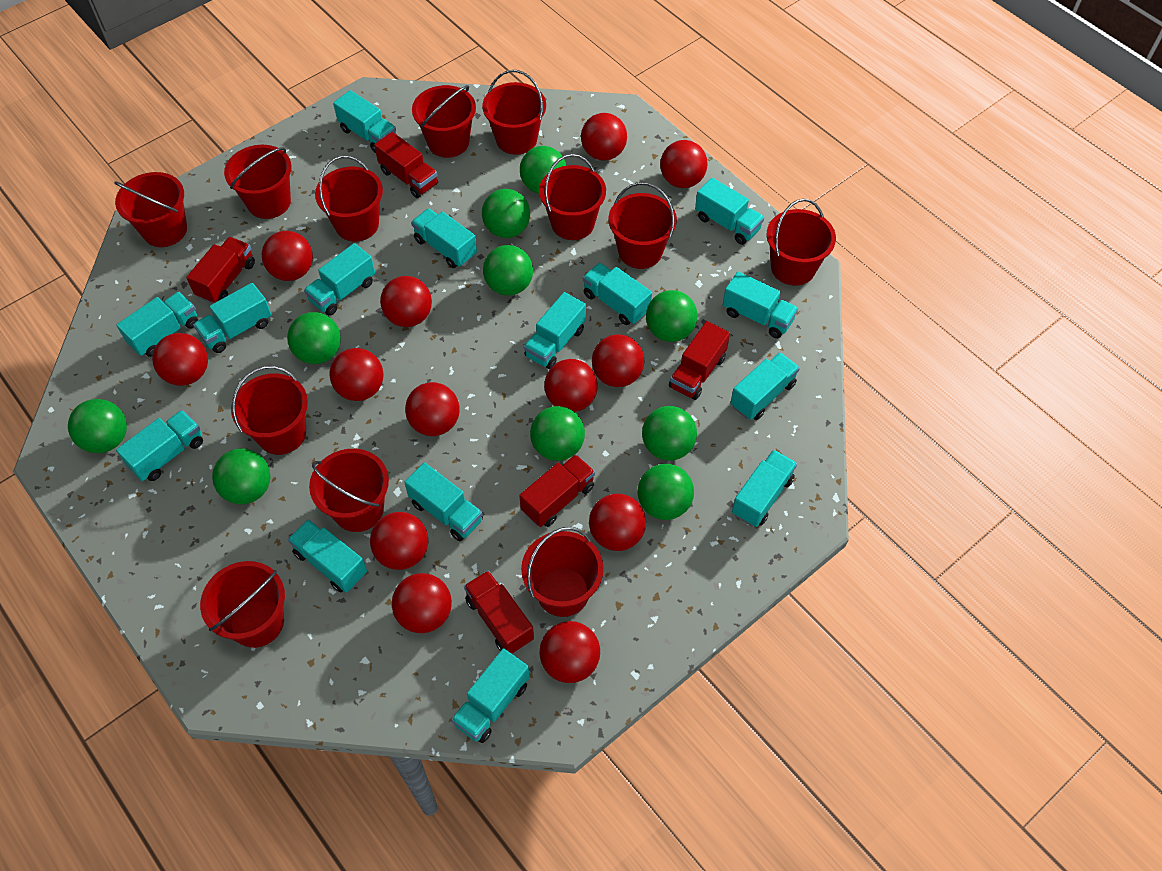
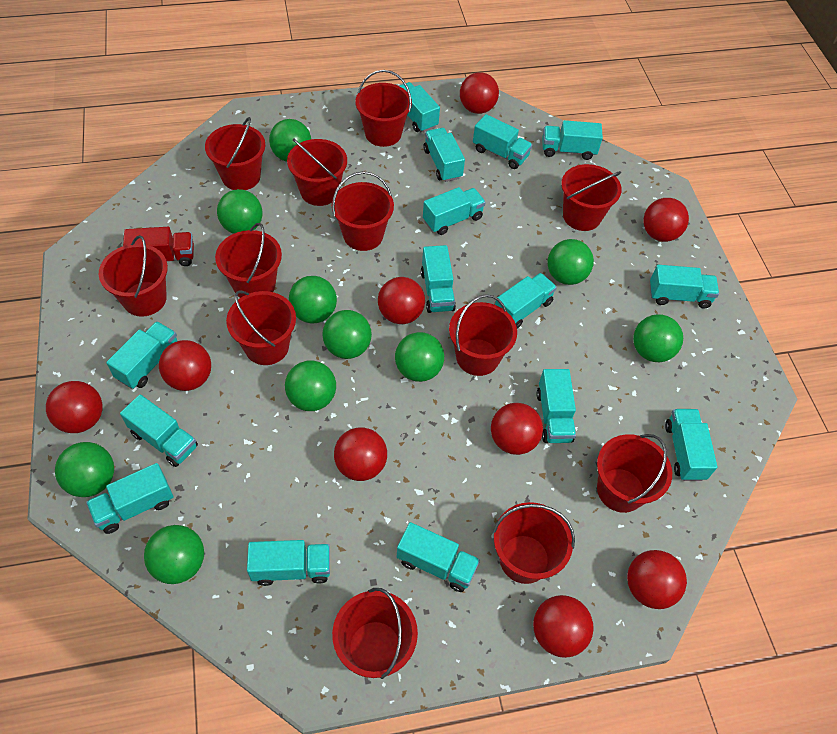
red ball: [152,333,208,386] [262,231,313,281] [330,348,384,401] [370,512,429,570] [380,276,432,327] [392,573,452,633] [405,382,460,436] [539,621,600,683] [544,359,598,412] [581,113,627,161] [589,494,646,551] [592,334,645,387] [660,140,708,188] = 13 -> [46,381,102,433] [159,340,211,391] [334,427,387,481] [378,277,425,324] [460,72,499,114] [491,403,543,455] [533,595,594,658] [627,550,687,609] [643,198,689,242] = 9
red truck: [186,237,255,304] [374,132,438,198] [464,570,534,654] [519,454,595,527] [669,321,730,400] = 5 -> [123,227,194,266] = 1

